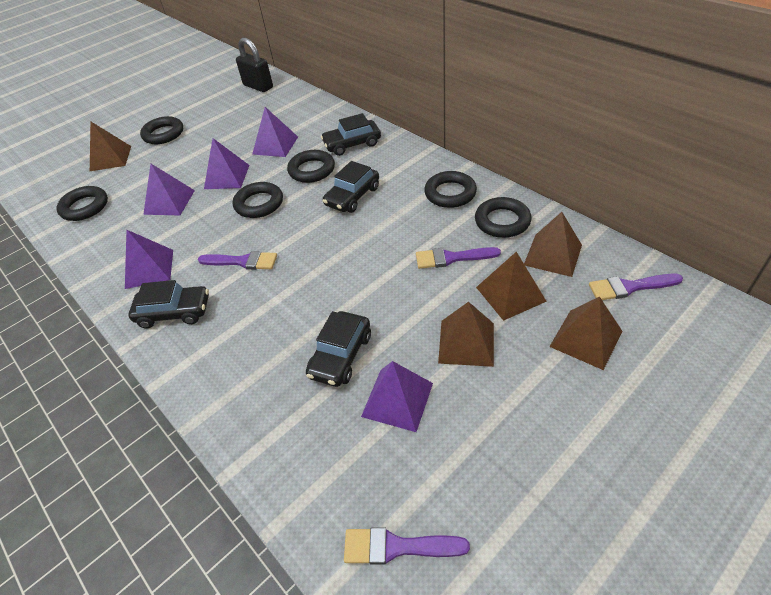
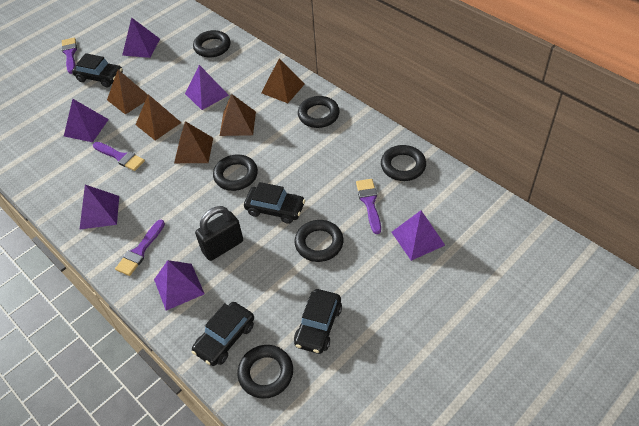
purple pyramid: [125,230,173,289] [143,164,195,216] [204,138,249,189] [252,107,298,157] [361,361,433,432] = 5 -> [64,99,109,142] [79,185,119,230] [122,17,160,58] [154,260,205,311] [185,65,229,110] [392,210,445,261] = 6

